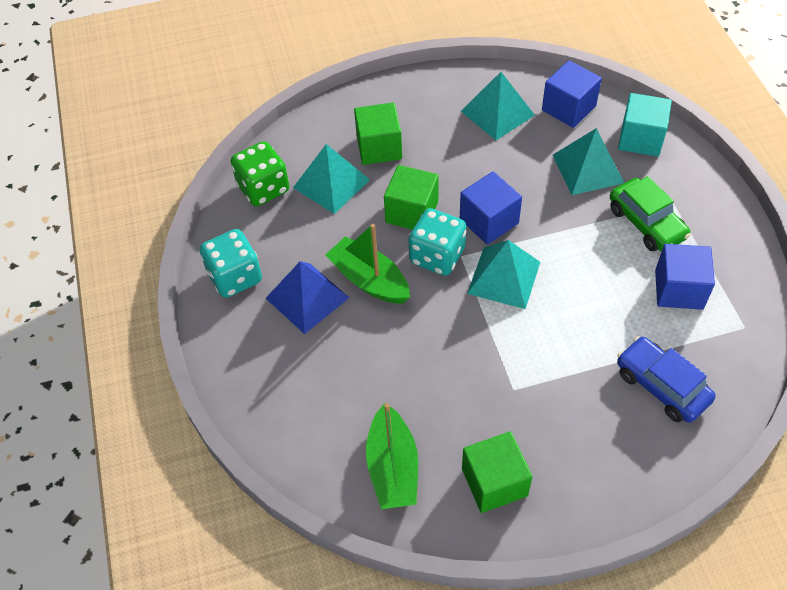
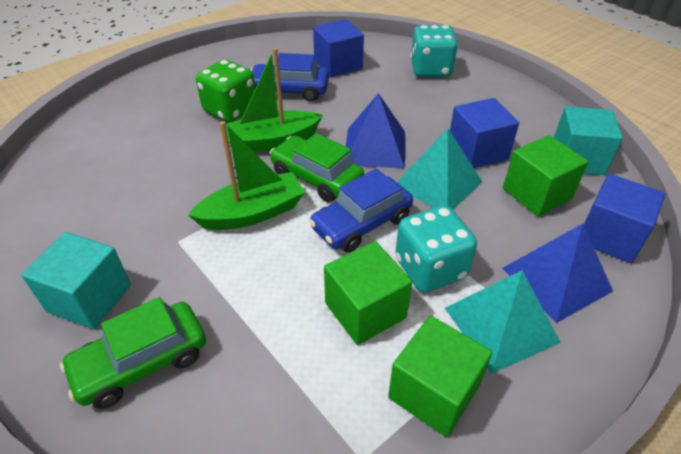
blue car: [617,336,715,423] = 1 -> [251,53,329,102] [309,169,413,253] = 2
blue pyramid: [266,261,349,334] = 1 -> [346,93,405,169] [502,224,613,323] = 2
green car: [610,176,691,252] = 1 -> [60,297,206,409] [270,133,364,202] = 2
turquoise cube: [618,93,672,157] = 1 -> [21,232,131,329] [554,106,623,175] = 2
turquoise pyramid: [293,144,370,214] [461,72,535,140] [467,240,540,309] [553,128,624,195] = 4 -> [397,128,482,210] [445,270,561,374] = 2

